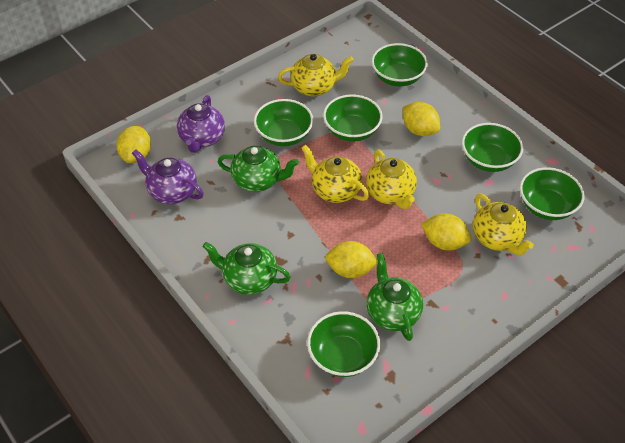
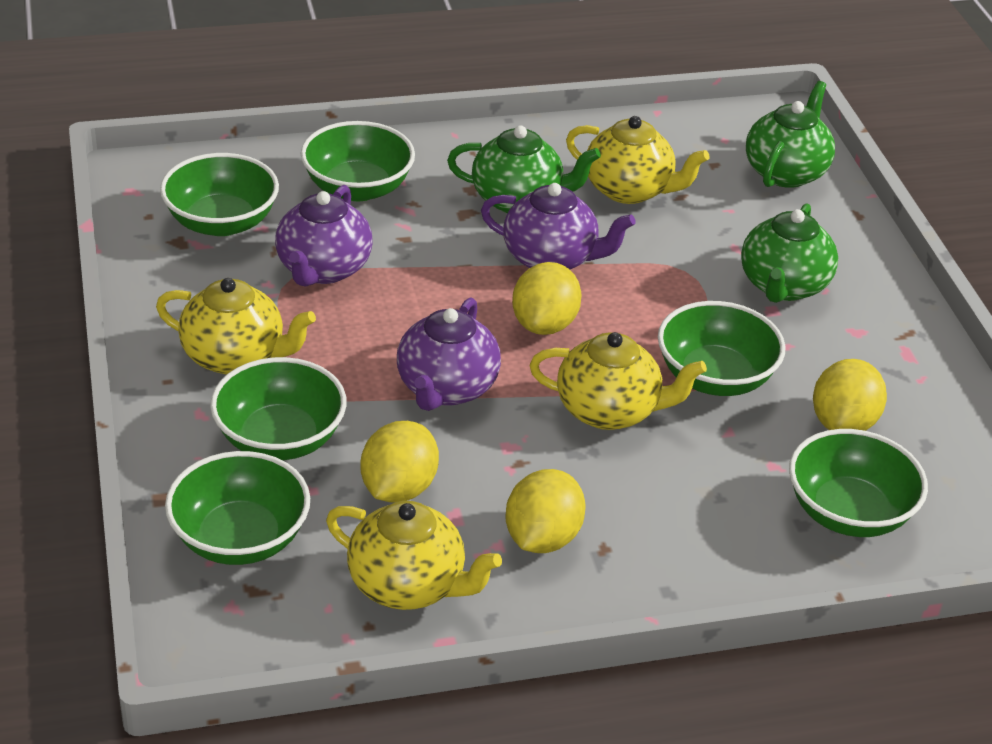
purple teapot: [132,149,203,204] [177,95,225,153] = 2 -> [275,185,373,286] [397,297,501,411] [481,183,636,269] = 3

